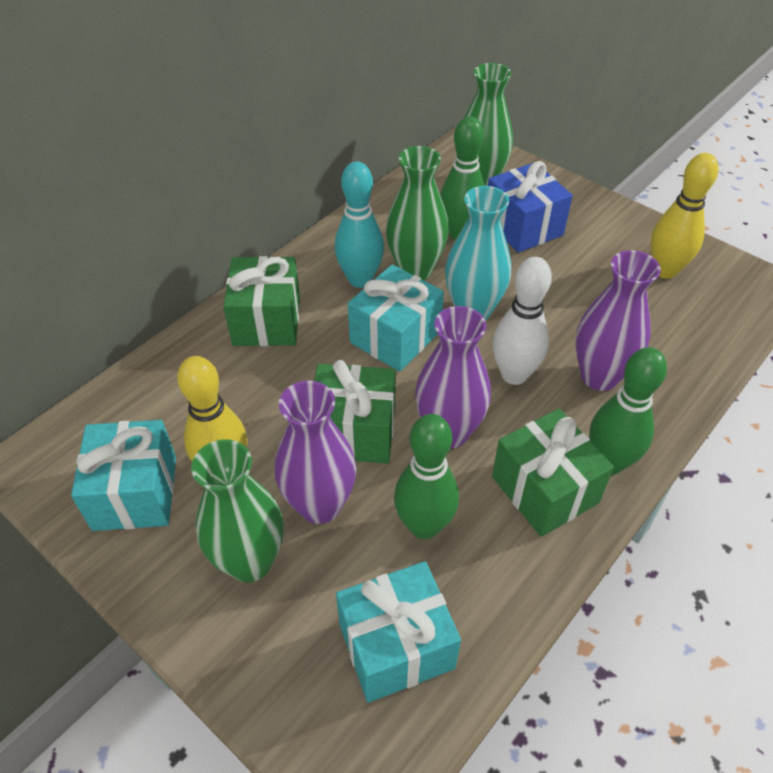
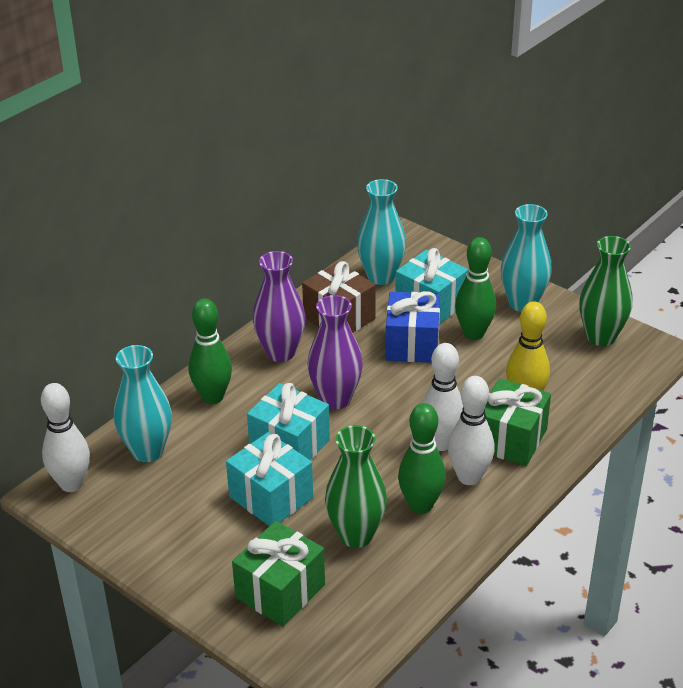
brown gift: none = 0 -> [302,261,376,333] = 1
green gift: [223,256,300,346] [314,360,396,464] [492,409,614,537] = 3 -> [232,521,325,626] [484,378,551,466] = 2
green vase: [191,439,284,582] [386,146,449,280] [464,63,513,186] = 3 -> [325,425,387,548] [579,236,632,346] = 2
purple vase: [275,381,356,524] [415,306,491,448] [575,250,661,391] = 3 -> [253,251,306,362] [308,295,363,409] = 2
turquoise bowling pin: [335,161,384,288] = 1 -> none = 0
turquoise vase: [445,186,511,320] = 1 -> [114,345,172,462] [357,179,406,285] [501,204,552,312] = 3
white bowling pin: [493,257,552,385] = 1 -> [41,383,90,492] [422,343,463,451] [448,376,495,485] = 3
yellow bowling pin: [177,356,247,461] [651,153,718,279] = 2 -> [506,301,550,391] = 1

